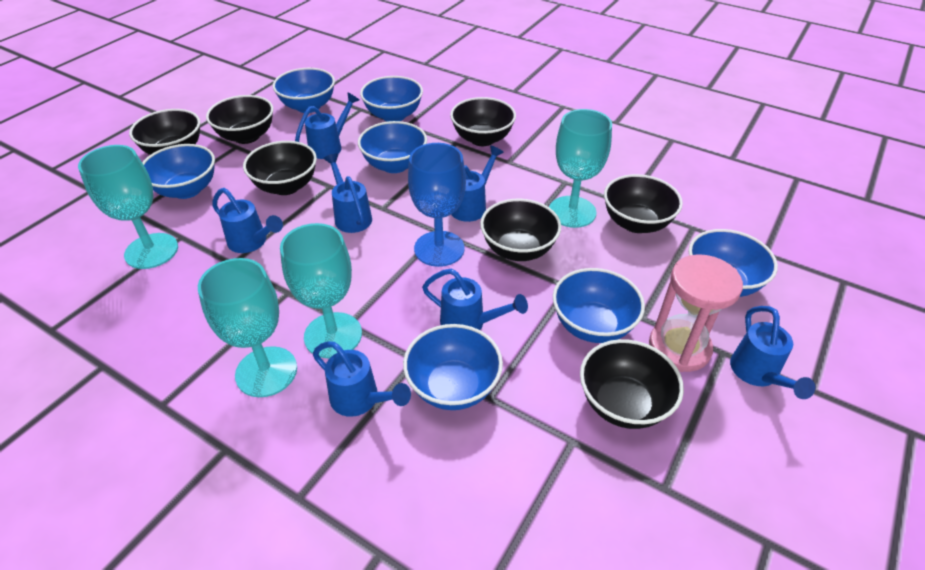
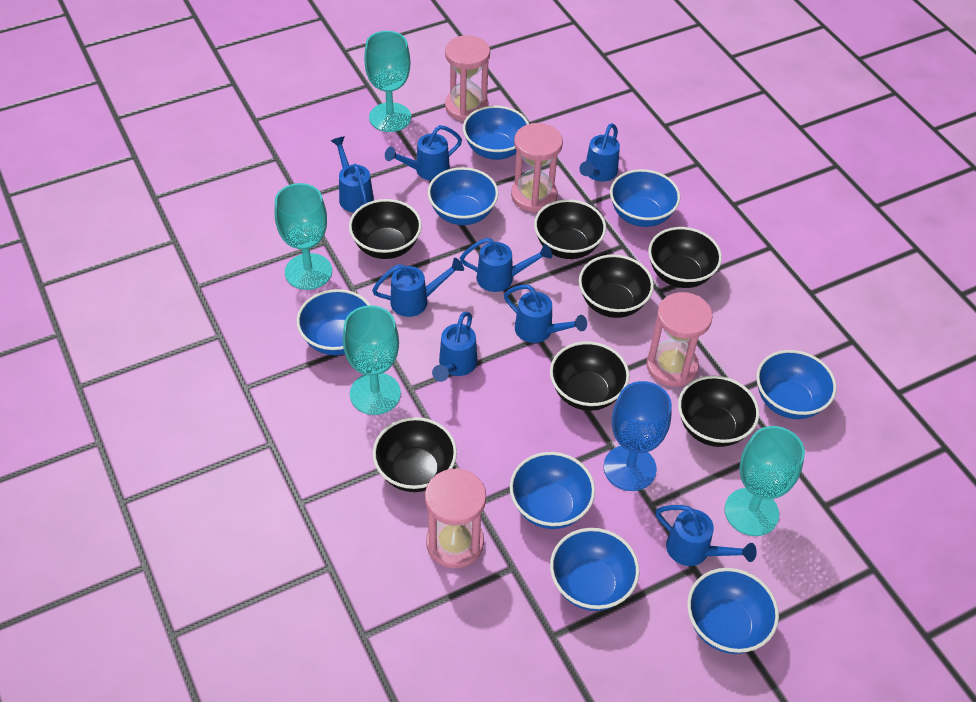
blue bowl: [142,144,215,199] [272,68,335,113] [358,121,427,173] [360,76,423,122] [403,324,503,410] [553,268,645,343] [688,229,778,297] = 7 -> [297,289,370,355] [428,167,499,225] [463,106,529,160] [510,452,595,529] [550,528,639,611] [610,169,680,227] [687,568,779,654] [756,350,837,419] = 8
blue watering can: [212,188,283,253] [295,92,359,159] [313,341,411,417] [323,153,372,233] [422,268,528,330] [451,145,504,222] [730,306,816,399] = 7 -> [331,136,374,213] [372,258,464,317] [385,125,462,181] [432,312,477,382] [460,238,552,292] [504,285,587,343] [579,123,620,182] [655,505,757,566] = 8
pink hourglass: [649,254,743,372] = 1 -> [425,468,486,568] [445,35,490,121] [511,123,563,213] [646,292,713,387] = 4

